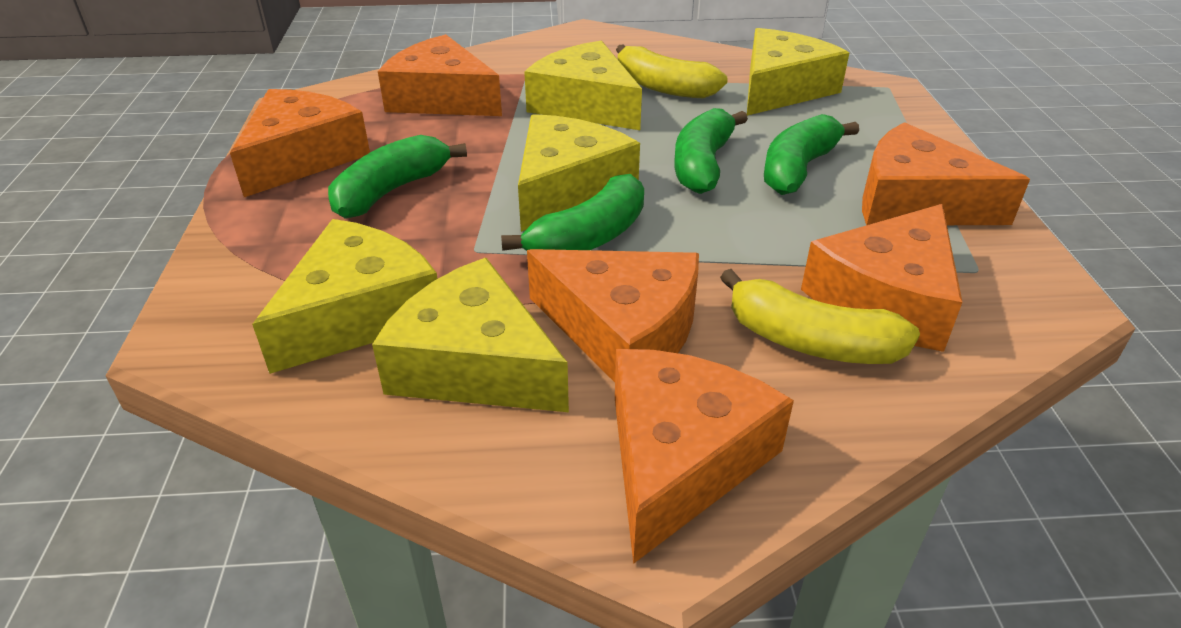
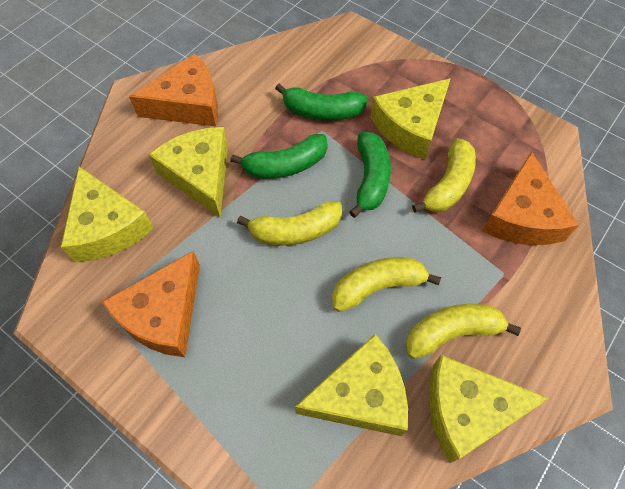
green banana: [328,135,467,219] [501,174,644,251] [674,108,748,194] [764,114,859,195] = 4 -> [230,134,328,179] [275,83,368,120] [349,132,391,218] = 3
orange cheese: [230,89,370,197] [378,34,502,116] [527,249,699,382] [615,349,794,564] [801,204,962,352] [862,122,1030,225] = 6 -> [102,251,200,357] [129,54,218,127] [482,151,579,245] = 3
yellow banana: [616,44,728,98] [720,269,920,364] = 2 -> [237,201,342,246] [332,257,441,312] [406,304,521,359] [412,138,476,213] = 4

